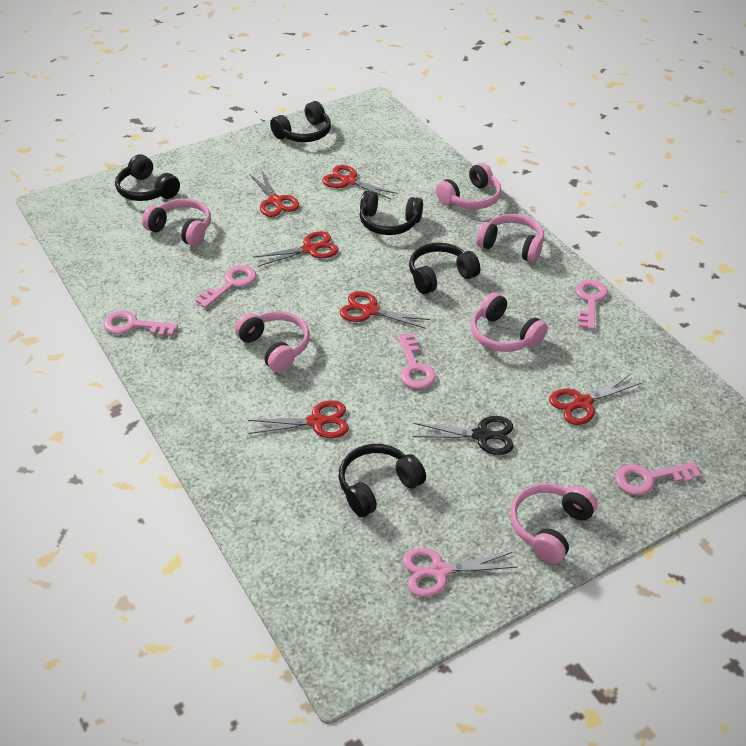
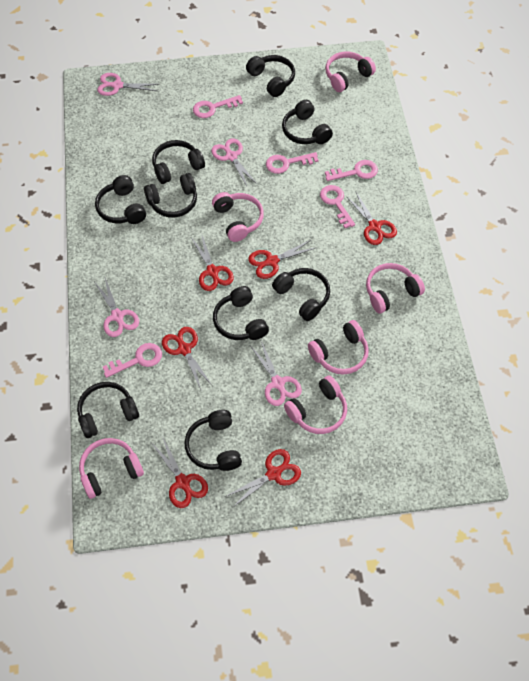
black headphones: [115,155,180,201] [270,101,331,142] [339,444,426,517] [360,191,423,235] [409,243,480,294] = 5 -> [77,382,139,438] [95,175,146,224] [144,173,197,218] [152,140,205,184] [185,410,242,471] [213,286,269,340] [246,55,295,97] [272,268,330,321] [282,100,333,144] = 9
black scissors: [413,416,514,455] = 1 -> none = 0
pink scissors: [402,548,517,597] = 1 -> [95,278,139,337] [97,73,159,96] [211,138,257,188] [251,341,302,406] = 4

